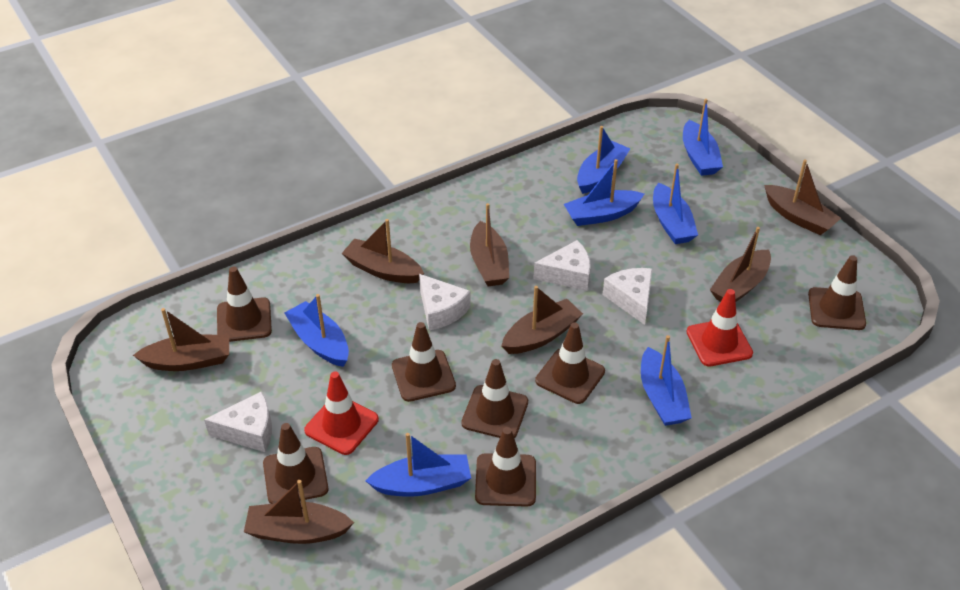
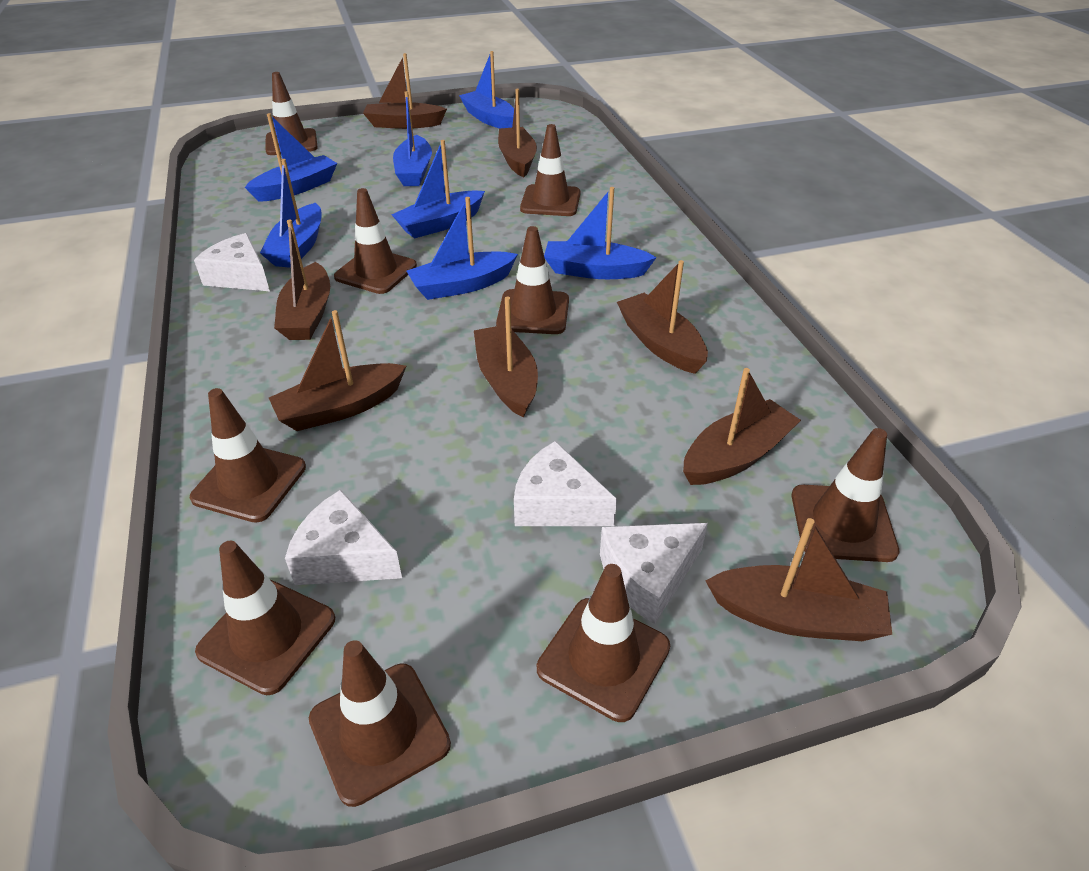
brown boat: [133,308,229,371] [244,480,354,544] [342,219,424,283] [470,203,509,286] [502,286,583,354] [710,227,771,302] [764,159,841,235] = 7 -> [269,310,406,431] [274,219,330,340] [363,53,447,129] [474,297,538,418] [498,89,537,177] [617,260,708,374] [683,368,801,485] [706,518,892,641] = 8
brown traffic cone: [217,266,272,342] [263,423,328,504] [392,322,456,402] [461,359,528,438] [475,427,536,507] [535,322,605,404] [808,255,866,330] = 7 -> [190,388,306,523] [195,541,335,695] [266,72,318,155] [309,640,451,807] [334,188,417,294] [496,226,569,334] [520,124,581,216] [537,564,670,722] [791,428,899,562] = 9
red traffic cone: [304,371,379,455] [686,289,753,367] = 2 -> none = 0

